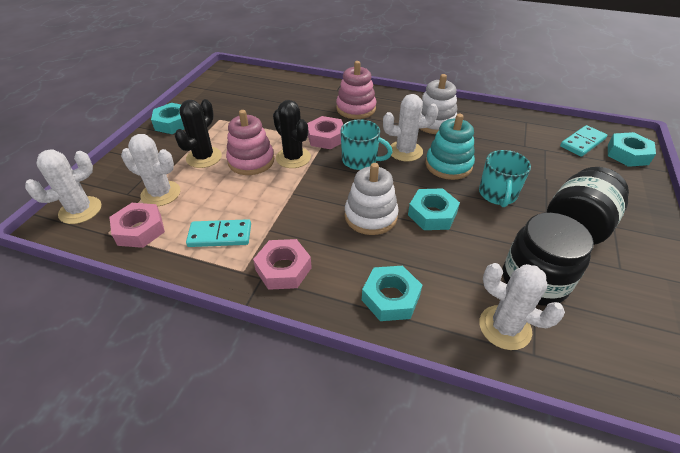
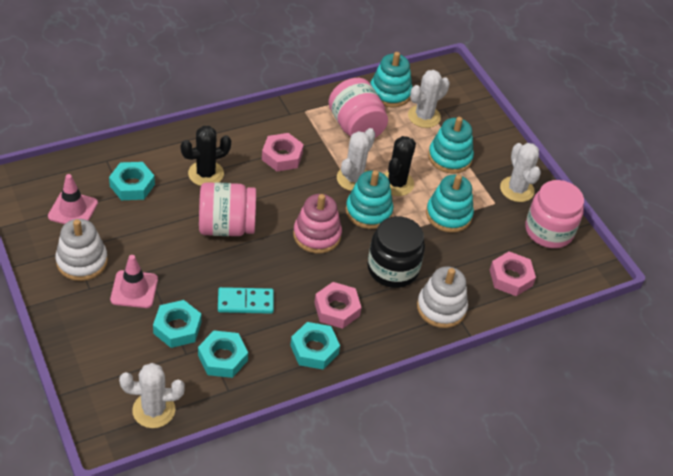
black jar: [503,213,594,306] [547,167,629,245] = 2 -> [367,216,425,288] = 1
pink jar: none = 0 -> [199,182,256,236] [328,78,388,138] [525,180,584,248] = 3
pink stacking toy: [226,110,274,175] [336,61,376,119] = 2 -> [293,194,342,253] = 1
pink traffic cone: none = 0 -> [48,174,98,224] [110,255,158,308] = 2
turquoise domino: [186,219,251,247] [560,125,607,157] = 2 -> [218,287,274,314] = 1
turquoise mug: [341,119,392,170] [479,150,531,207] = 2 -> none = 0
turquoise stacking toy: [425,114,475,180] = 1 -> [346,170,393,229] [370,52,412,107] [426,174,474,233] [428,117,474,174] = 4

